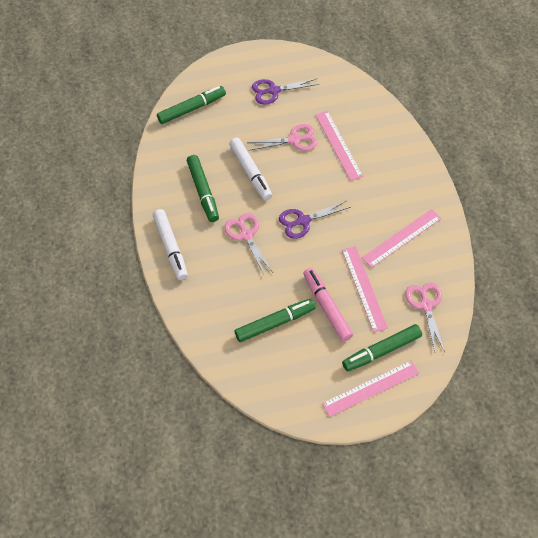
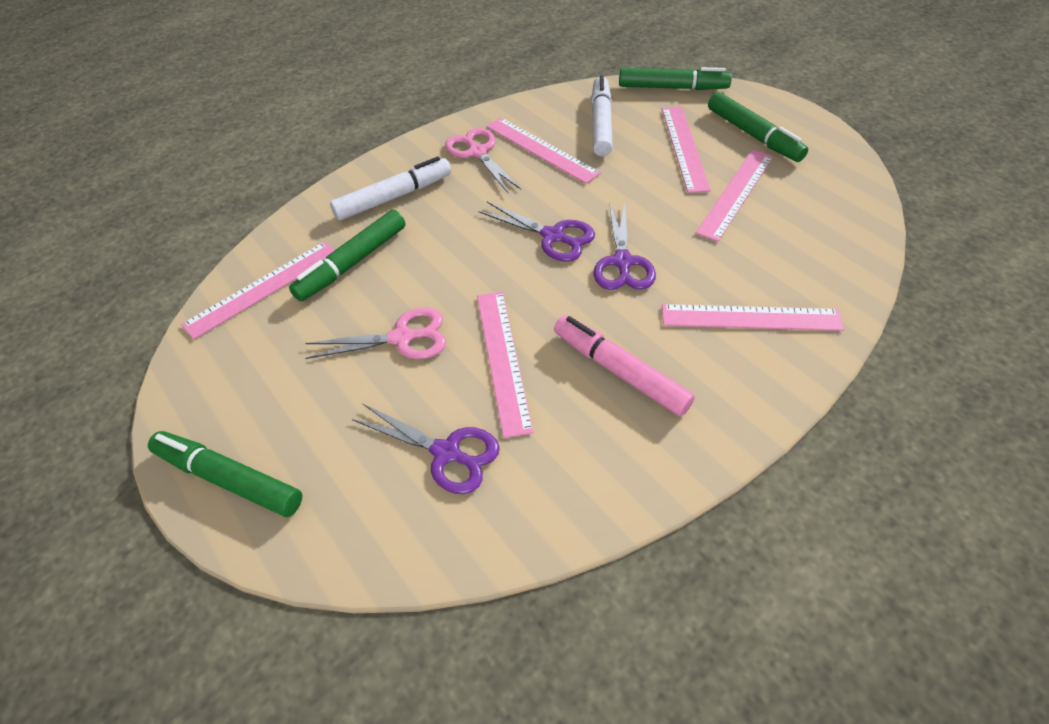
pink ruler: [316,111,363,181] [322,360,419,417] [342,246,388,332] [362,209,441,268] = 4 -> [181,241,335,340] [477,292,533,438] [487,117,601,184] [662,107,711,193] [662,304,844,331] [696,150,773,242] = 6
pink scissors: [224,213,273,274] [248,124,318,151] [405,282,445,352] = 3 -> [305,307,446,359] [445,128,521,193] = 2
purple scissors: [252,78,319,105] [279,201,351,239] = 2 -> [352,403,500,494] [479,202,595,262] [593,203,656,290] = 3

